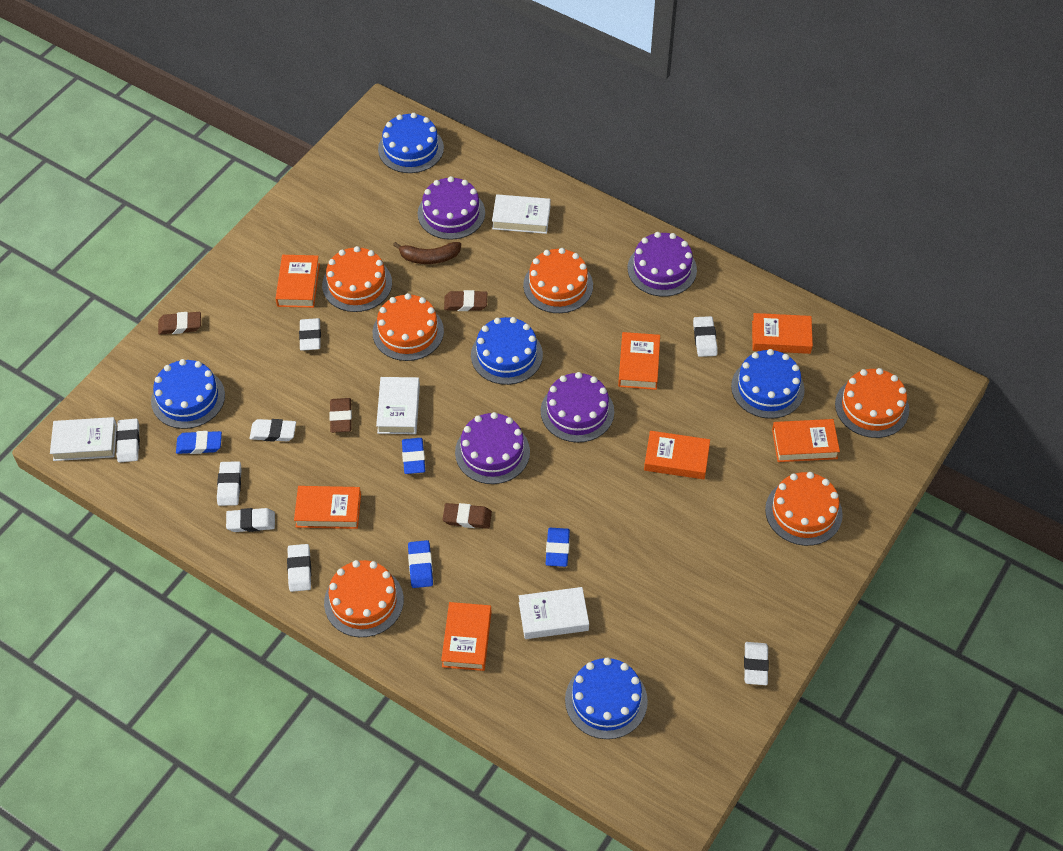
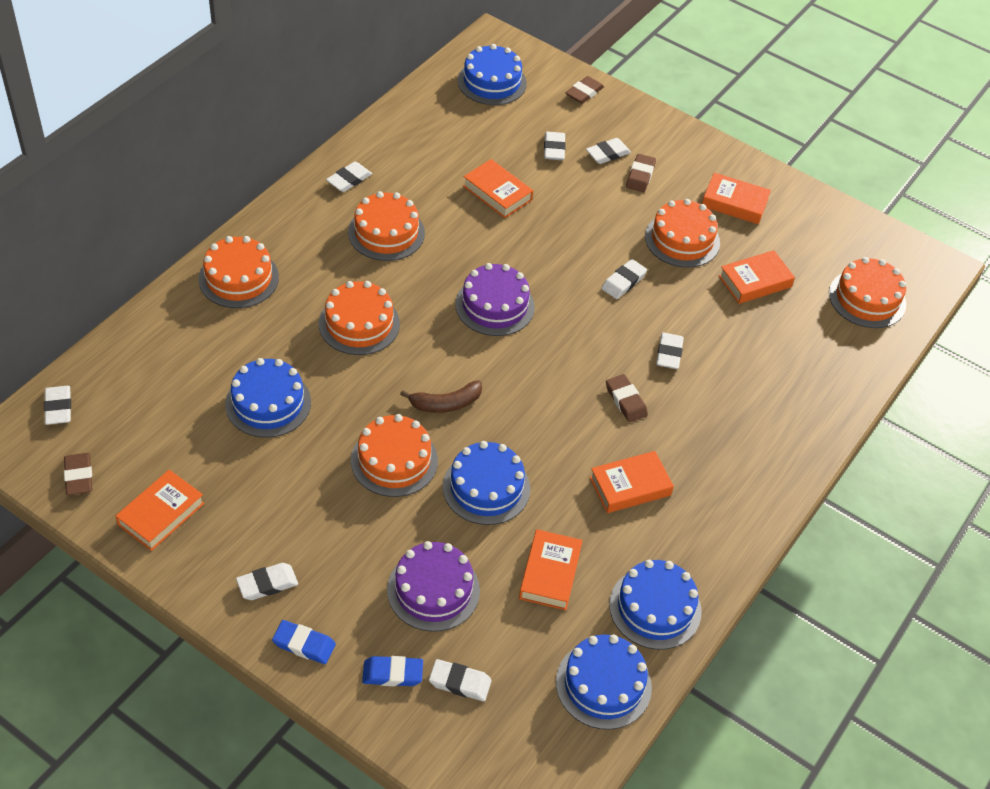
blue eraser: [176,431,222,454] [402,438,425,474] [408,540,433,588] [546,528,570,567] = 4 -> [272,620,336,664] [362,656,423,686] = 2
orange book: [275,255,320,308] [294,486,361,529] [441,602,491,671] [618,332,660,390] [644,431,710,479] [752,313,813,354] [772,419,840,462] = 7 -> [116,470,204,551] [463,159,533,218] [519,529,583,610] [590,451,674,513] [702,173,771,224] [719,250,795,304] = 6
purple cake: [418,176,485,240] [455,412,530,484] [541,372,614,443] [628,232,697,297] = 4 -> [387,541,480,632] [455,263,535,336] = 2
white book: [50,417,117,461] [376,377,420,434] [492,194,551,234] [519,587,589,639] = 4 -> none = 0

